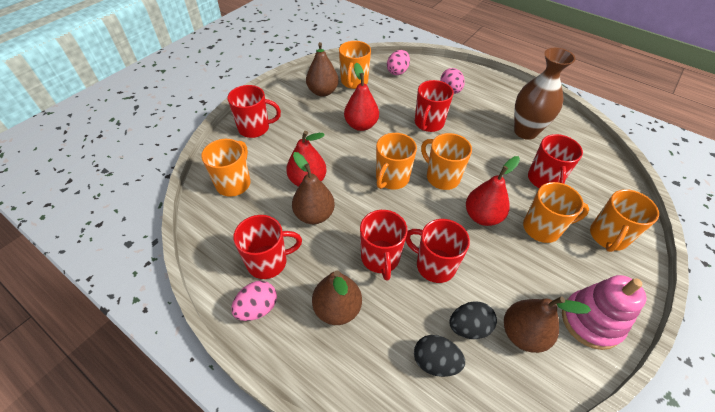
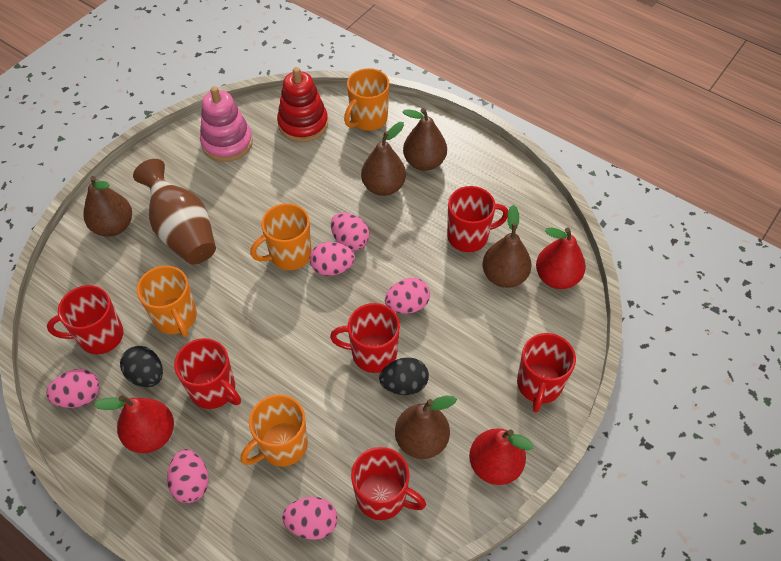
brown pear: [292,152,335,224] [306,42,339,97] [312,270,362,325] [504,297,591,353] = 4 -> [83,176,132,237] [361,122,406,196] [395,396,457,459] [403,108,447,171] [482,205,532,288] = 5
orange mug: [201,139,250,197] [339,41,371,89] [376,133,417,189] [421,133,472,190] [523,182,589,243] [590,189,659,252] = 6 -> [137,266,197,337] [241,394,308,467] [250,203,312,270] [344,68,390,131] = 4
pink egg: [231,281,277,321] [387,50,410,75] [440,68,465,94] = 3 -> [46,369,100,408] [167,449,209,503] [282,497,338,540] [310,242,355,276] [331,212,369,251] [385,278,430,314] = 6
red stacking toy: none = 0 -> [277,67,328,142] = 1

